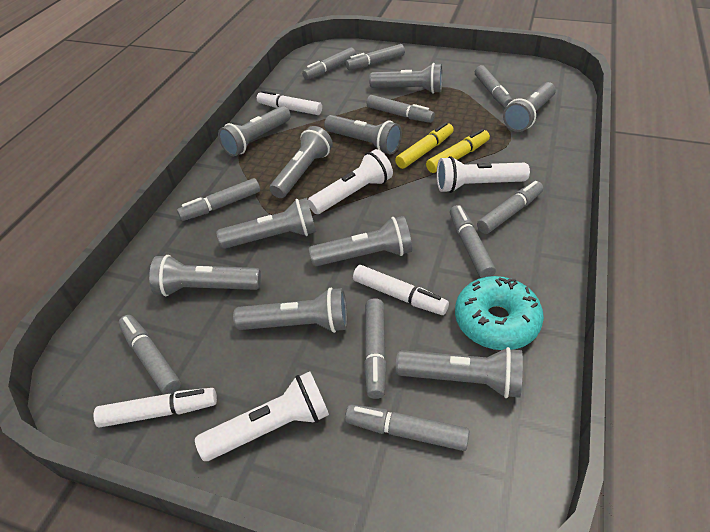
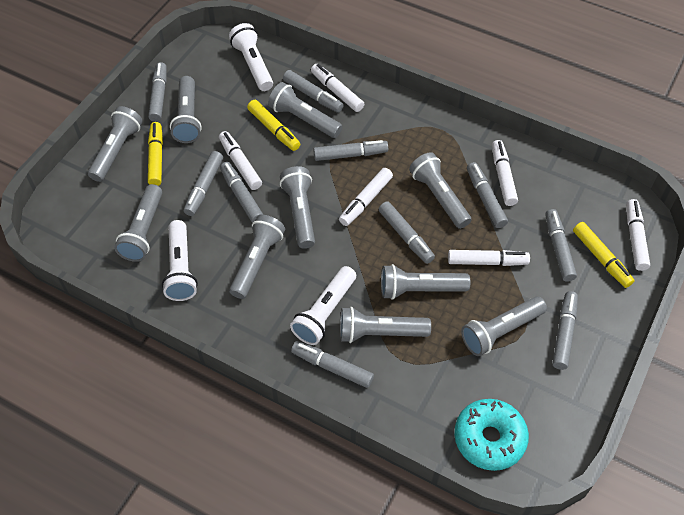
white marker: [93,388,217,428] [257,90,322,115] [353,265,449,315] = 3 -> [219,131,262,190] [311,64,364,112] [339,168,393,226] [448,250,530,266] [492,140,518,206] [626,199,650,271] = 6
yellow marker: [395,122,454,169] [426,129,490,173] = 2 -> [148,122,163,186] [247,100,300,151] [573,222,635,288] = 3

